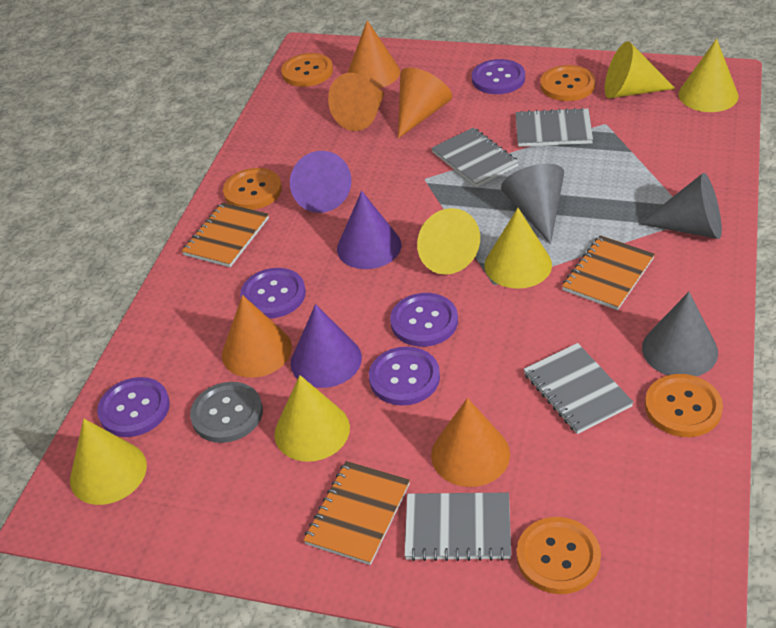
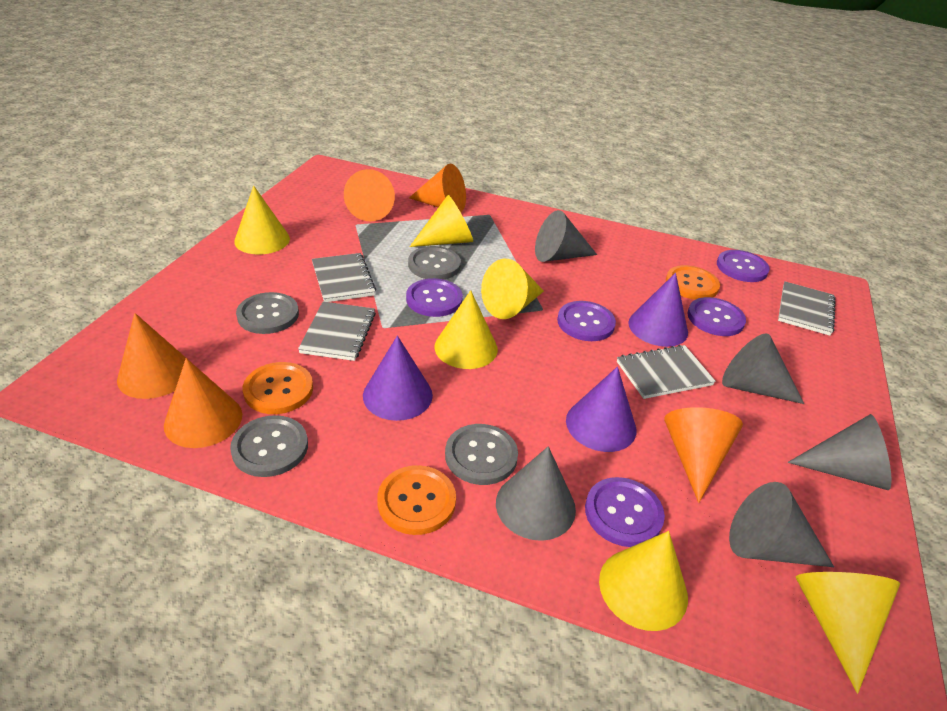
grey button: [190,382,263,443] = 1 -> [230,415,308,477] [236,292,299,334] [408,246,461,279] [445,424,518,485] = 4
grey cone: [501,164,564,244] [639,173,722,239] [642,292,718,376] = 3 -> [496,446,576,541] [535,210,597,262] [722,333,804,404] [729,482,834,567] [788,414,891,490] = 5
orange button: [223,168,282,210] [281,53,333,87] [517,517,601,594] [540,65,595,101] [645,374,723,437] = 5 -> [243,362,313,414] [377,465,456,535] [666,265,720,300] = 3
orange notebook: [182,202,269,267] [303,461,410,565] [562,235,655,310] = 3 -> none = 0

